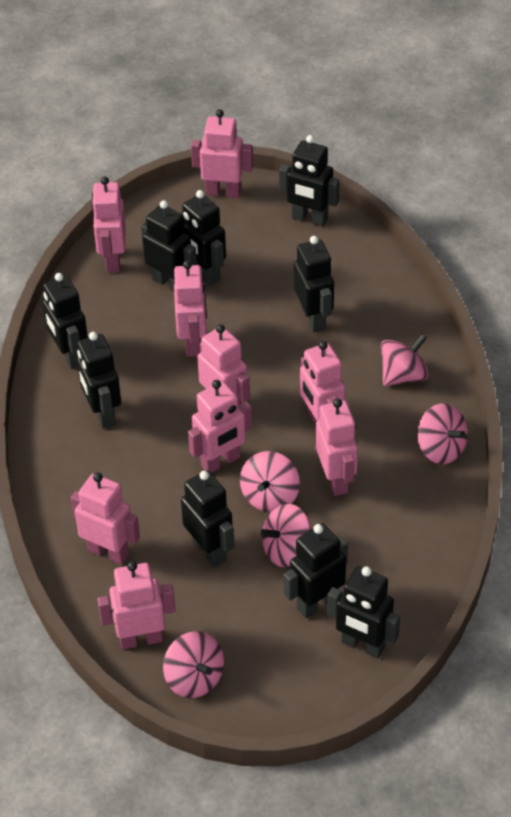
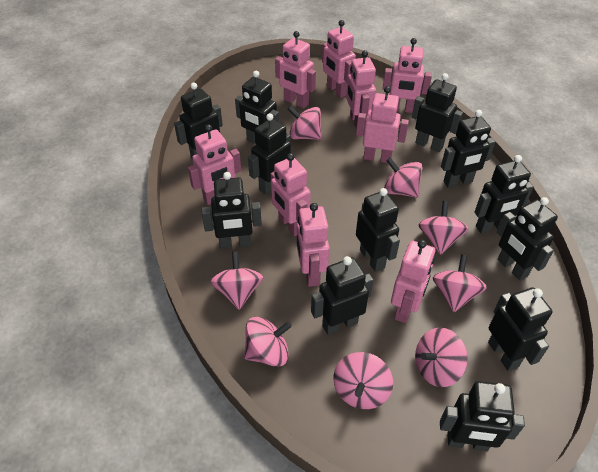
black robot: [43,273,88,369] [77,332,121,429] [141,200,197,291] [180,190,226,285] [181,470,234,567] [279,135,340,227] [284,523,348,618] [294,236,334,333] [327,566,400,659] = 9 -> [174,83,223,158] [201,172,262,249] [235,71,279,144] [248,113,291,195] [311,256,373,335] [356,188,400,272] [412,73,463,152] [440,381,525,451] [441,110,495,188] [474,155,534,234] [488,287,552,371] [497,197,558,281] = 12
pink spinning top: [163,631,224,698] [240,451,300,512] [260,504,311,567] [381,334,429,386] [417,403,468,464] = 5 -> [210,251,263,310] [244,317,292,367] [288,106,322,140] [333,352,393,409] [384,157,422,198] [415,328,468,387] [418,201,469,255] [433,254,487,312] = 8

